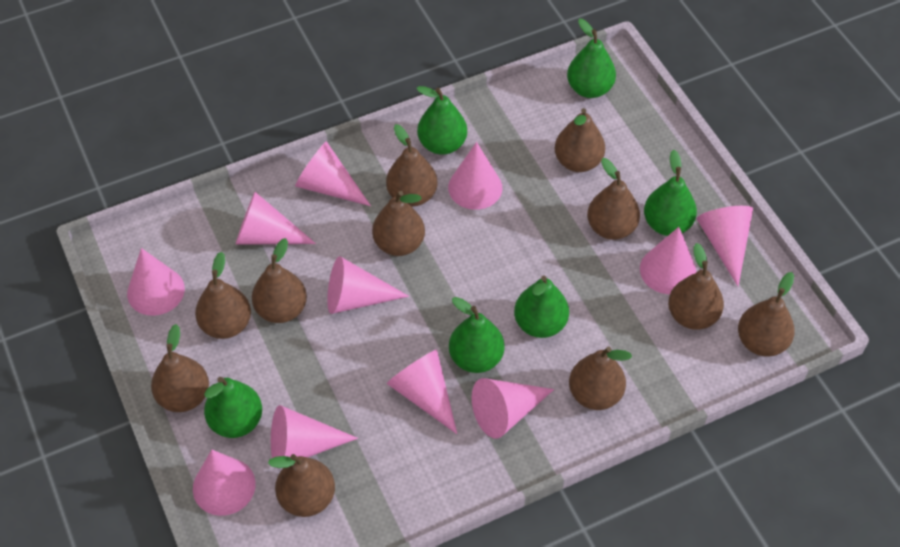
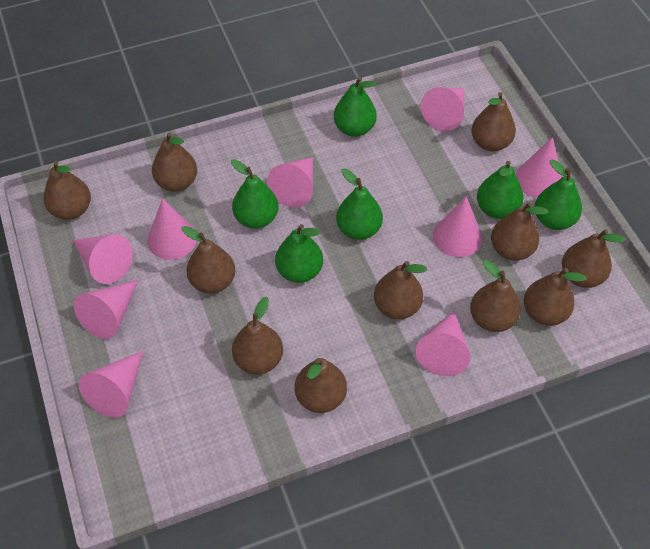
pink cone: [127,248,185,316] [193,450,256,516] [235,192,316,245] [271,405,358,458] [295,141,371,206] [327,256,409,314] [387,350,457,434] [448,142,502,210] [472,378,554,439] [640,227,696,294] [697,206,753,286] = 11 -> [72,234,133,284] [74,280,138,339] [79,351,144,418] [147,198,197,260] [267,157,313,208] [415,311,470,376] [421,87,464,131] [433,197,482,257] [516,137,562,198] = 9

